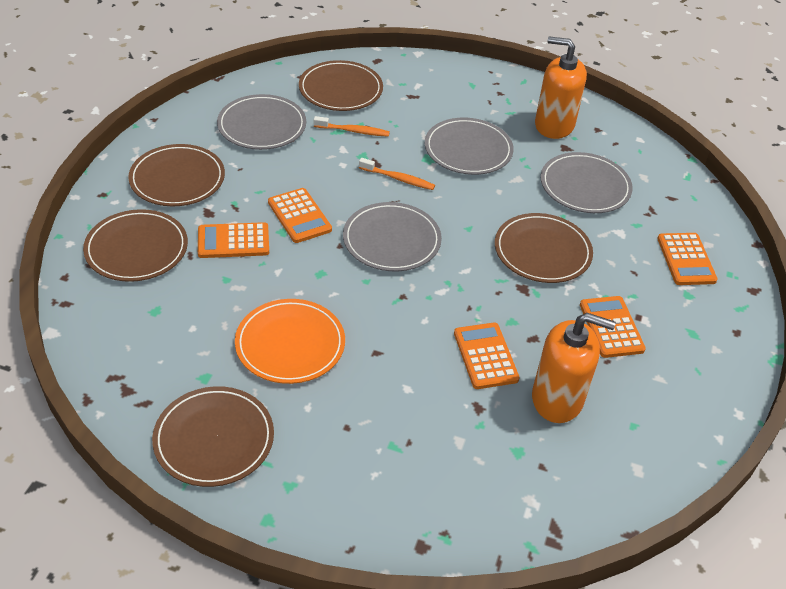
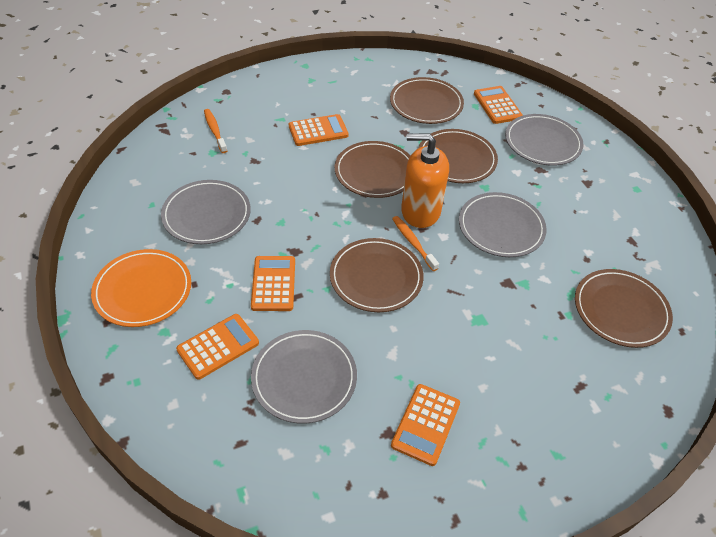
orange soap dispenser: [532,313,616,423] [535,36,587,139] = 2 -> [401,133,449,228] = 1

